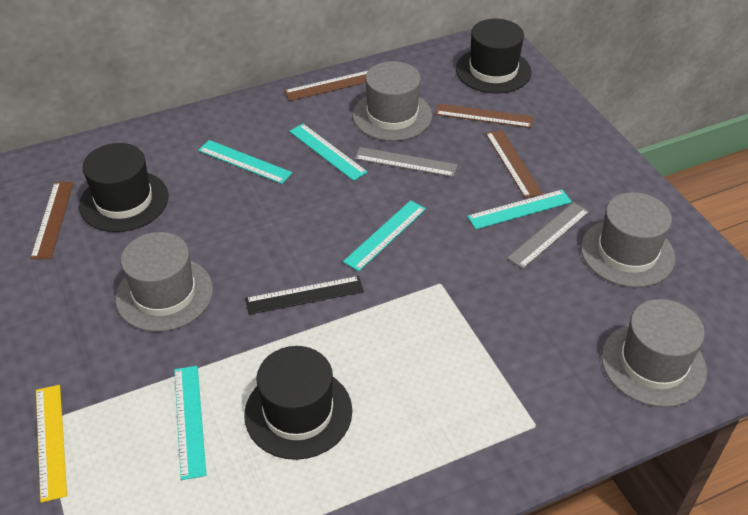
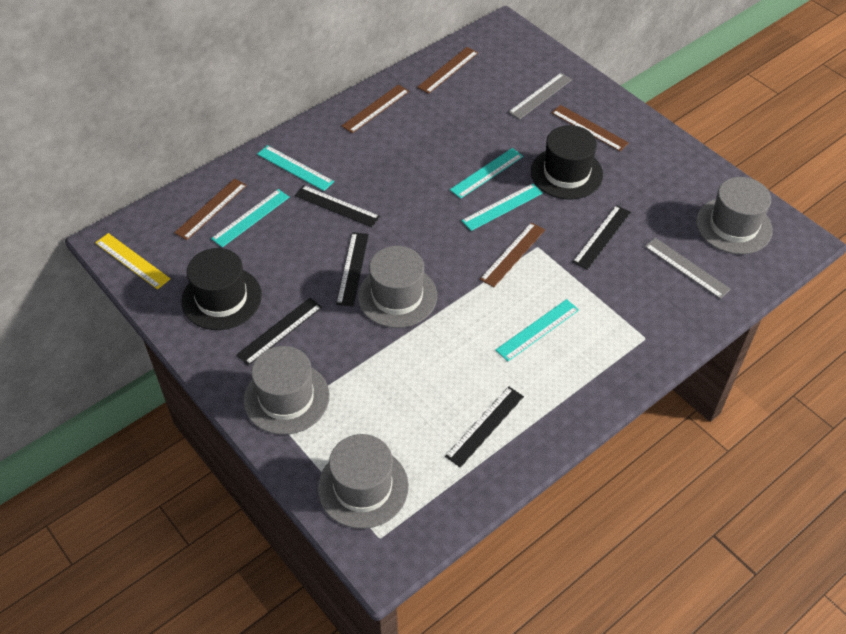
black hat: [79,143,169,232] [244,346,352,460] [456,19,531,93] = 3 -> [181,248,262,330] [531,125,603,199] = 2
black ruler: [245,276,364,315] = 1 -> [236,298,322,366] [295,185,380,227] [336,232,369,307] [445,386,524,468] [573,205,631,270] = 5
brown ruler: [30,182,74,259] [284,71,368,101] [435,103,533,128] [485,130,543,198] = 4 -> [174,178,247,240] [342,84,409,133] [417,47,478,94] [480,222,545,287] [551,105,629,151] = 5

